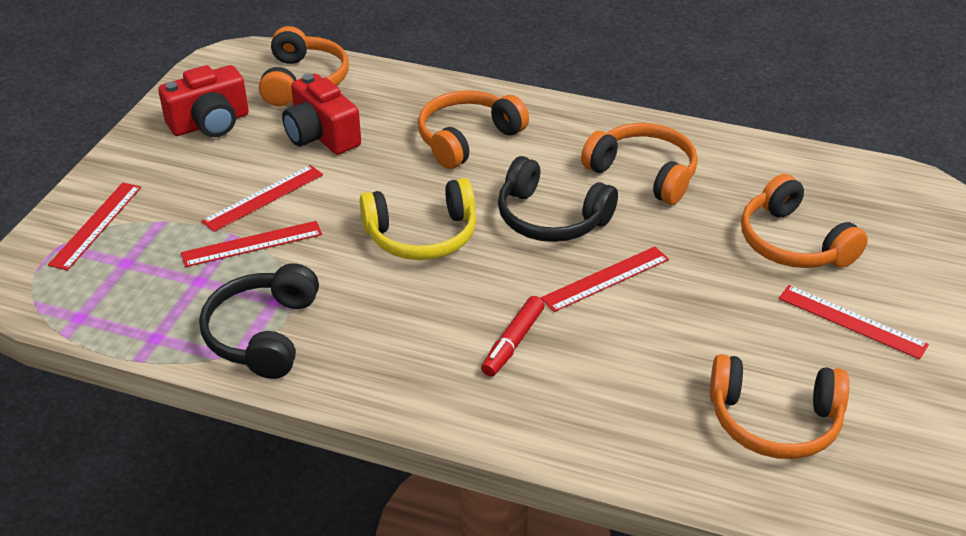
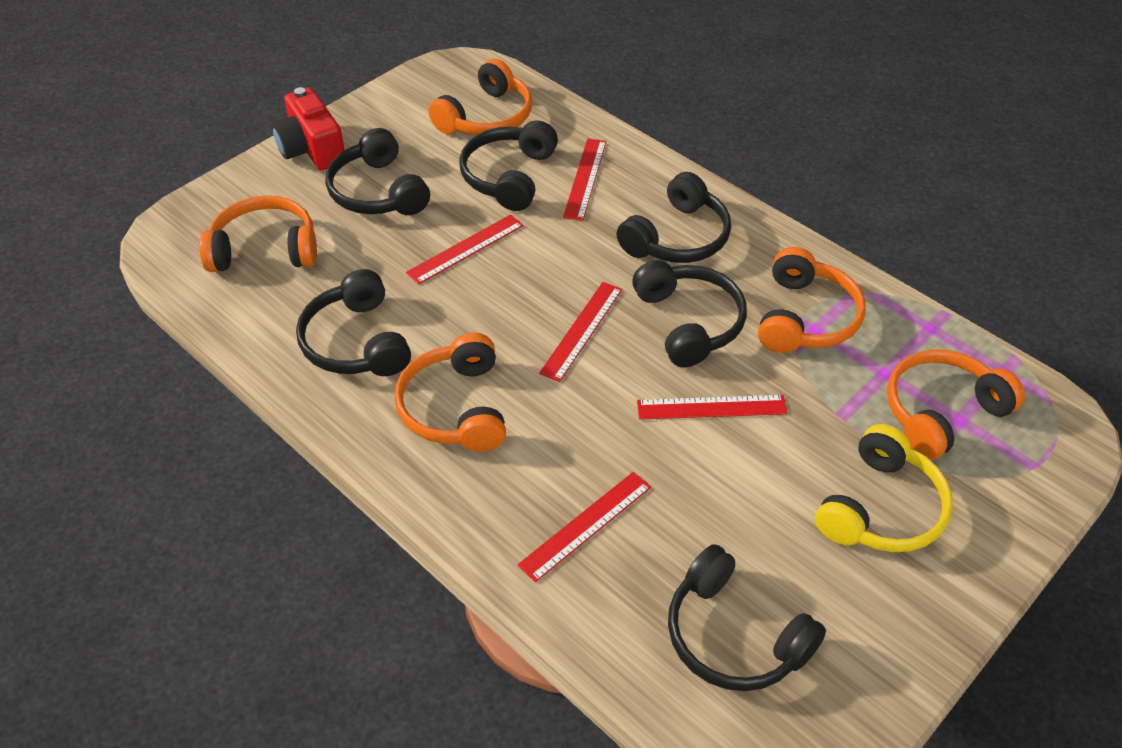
black headphones: [199,263,319,379] [498,156,618,242] = 2 -> [296,269,411,376] [325,128,430,215] [459,120,558,211] [617,172,731,263] [632,260,747,367] [668,544,826,691] = 6
red camera: [158,65,249,137] [282,74,361,155] = 2 -> [272,87,345,170] = 1
red marker: [481,296,545,377] = 1 -> none = 0

